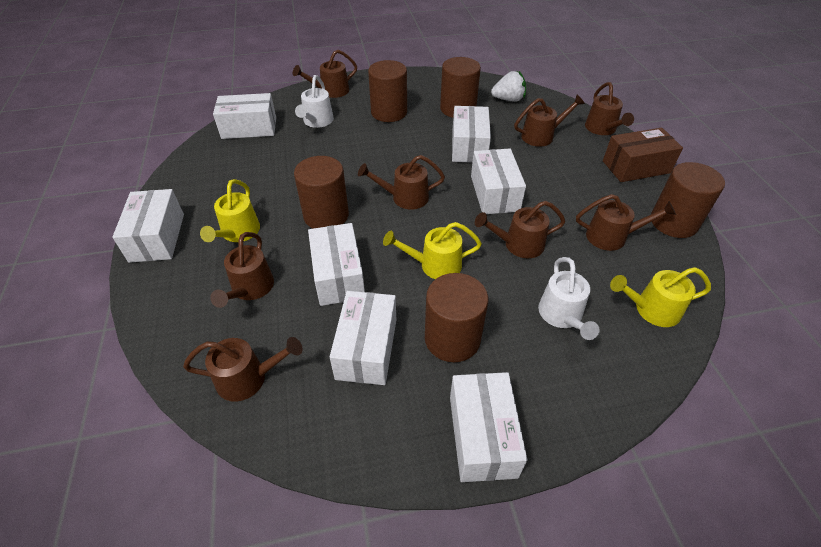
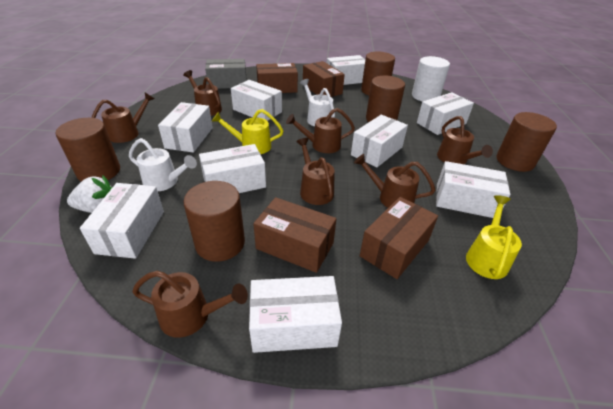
brown box: [603,127,683,182] = 1 -> [253,197,336,273] [256,63,298,93] [303,61,345,97] [360,197,438,279] = 4
brown watering can: [183,337,303,402] [210,232,274,308] [293,49,357,98] [358,155,445,210] [475,201,565,258] [514,95,585,147] [576,194,676,251] [585,82,634,135] = 8 -> [91,93,154,143] [132,271,248,338] [183,70,222,116] [286,108,355,153] [296,138,335,205] [354,154,435,208] [437,116,493,164] = 7
grey box: none = 0 -> [205,59,247,89] = 1
white box: [112,189,184,263] [213,93,276,139] [308,223,365,306] [330,291,396,385] [450,372,527,482] [452,106,491,163] [471,149,526,214] = 7 -> [80,183,164,259] [158,102,213,153] [199,144,266,193] [231,80,282,121] [249,276,342,353] [327,55,365,85] [351,115,408,167] [417,92,474,135] [436,161,510,218] = 9
white cylinder: none = 0 -> [412,56,450,102] = 1
yellow watering can: [200,179,260,242] [383,222,482,279] [610,267,711,327] = 3 -> [212,109,284,154] [466,195,522,279] = 2

